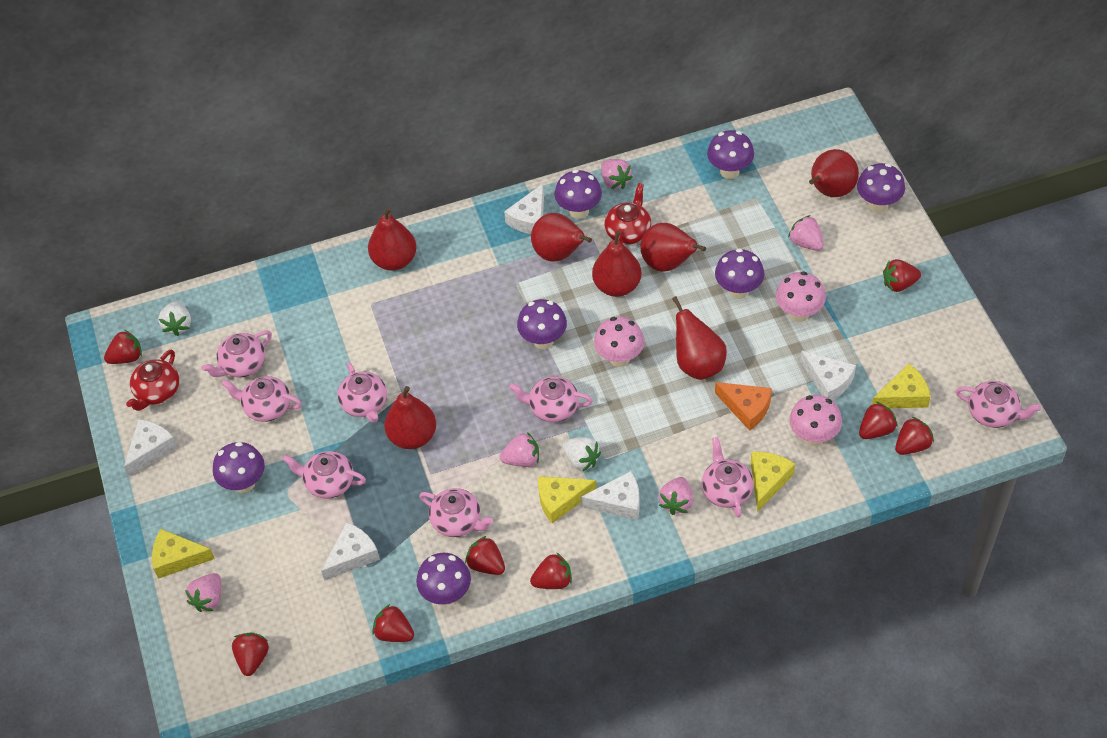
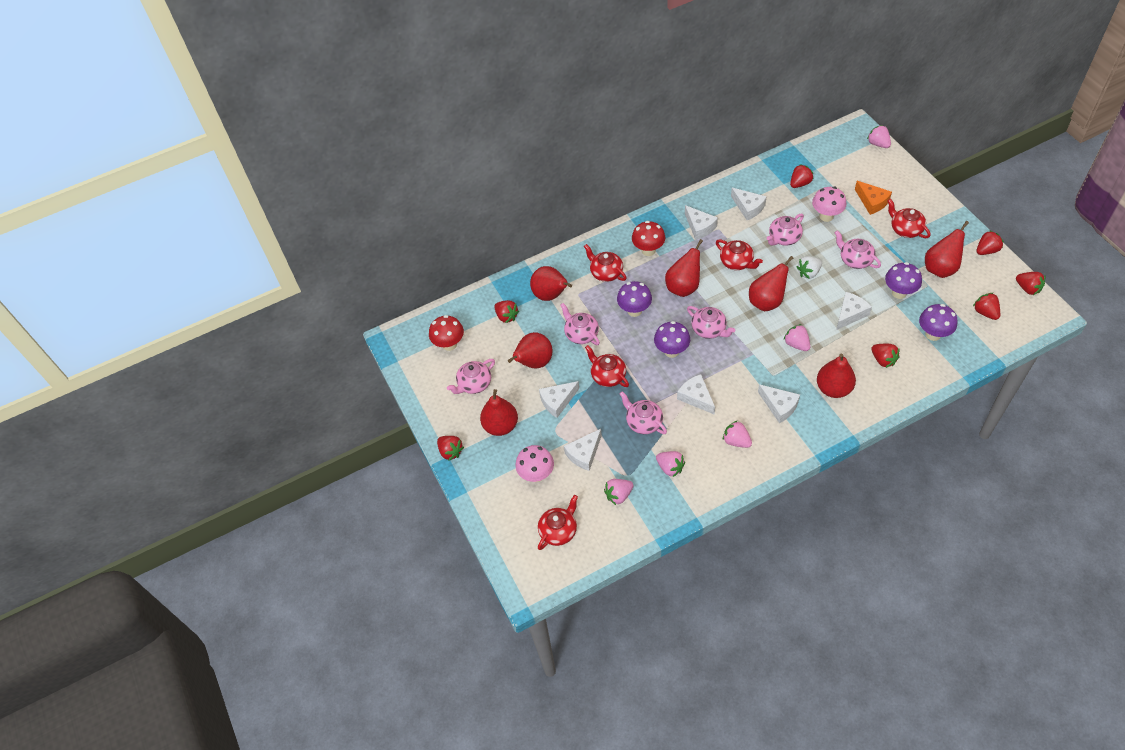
pink mushroom: [594,317,644,367] [776,271,826,322] [789,395,842,446] = 3 -> [515,445,554,482] [812,187,846,222] = 2
pink teapot: [202,330,272,377] [221,376,302,422] [283,451,366,499] [338,362,387,423] [419,488,493,537] [509,376,593,422] [702,437,754,518] [956,381,1041,428] = 8 -> [447,359,495,394] [560,303,600,345] [620,391,667,434] [687,306,735,339] [767,214,804,246] [835,230,881,269] = 6
purple mushroom: [213,442,265,493] [416,553,471,605] [517,299,567,349] [555,170,602,219] [707,130,754,179] [715,248,764,299] [857,163,905,213] = 7 -> [617,281,652,317] [654,321,690,358] [885,262,922,299] [919,304,957,341] = 4
red mushroom: none = 0 -> [429,315,464,351] [632,221,665,256] = 2
red strawberry: [104,330,142,364] [232,633,269,676] [372,604,414,642] [465,536,505,575] [530,552,572,589] [859,402,898,439] [883,259,921,292] [895,417,934,455] = 8 -> [437,436,464,461] [494,300,519,323] [790,164,814,188] [871,344,899,368] [973,293,1000,320] [977,230,1004,255] [1016,272,1045,295] = 7
red teapot: [126,350,179,411] [605,183,651,244] = 2 -> [538,495,578,550] [584,244,627,282] [585,345,629,387] [716,239,763,270] [887,199,930,238] = 5
white cheese: [124,419,177,477] [321,522,380,581] [504,184,544,234] [581,471,640,520] [800,351,856,401] = 5 -> [539,381,579,418] [564,429,602,471] [677,374,715,415] [685,205,718,240] [731,188,767,220] [758,384,800,423] [836,292,872,330] = 7
white strawberry: [158,301,191,336] [562,437,601,471] = 2 -> [797,256,822,279] = 1
yellow cheese: [152,529,215,579] [538,476,597,524] [751,452,795,512] [872,364,931,408] = 4 -> none = 0

